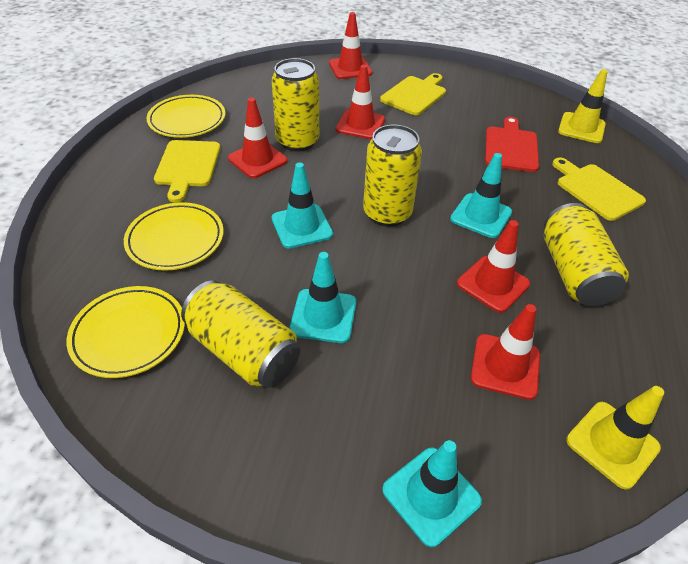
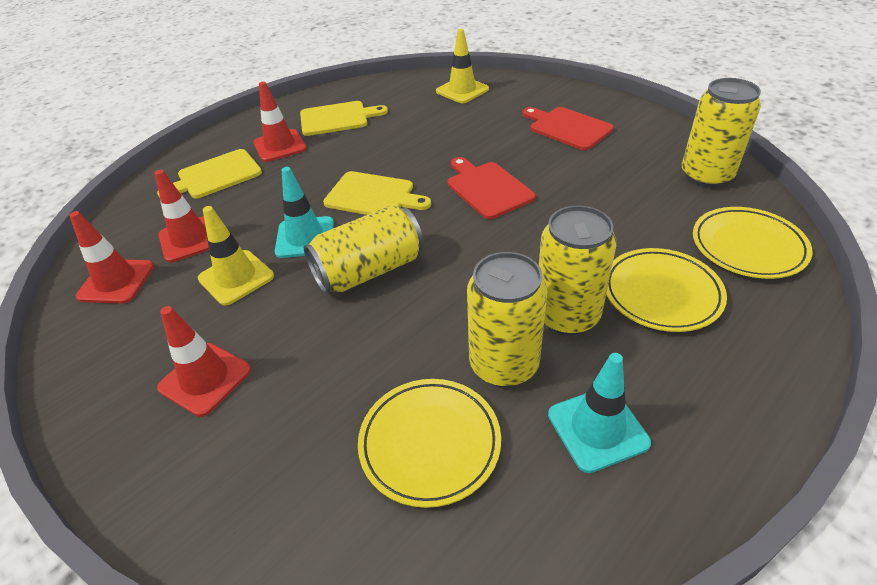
red cutting board: [485,117,539,172] = 1 -> [448,157,536,219] [522,107,614,150] = 2
red traffic cone: [228,98,288,178] [329,12,372,79] [336,65,385,139] [457,220,530,313] [471,304,540,400] = 5 -> [69,211,154,304] [155,170,209,262] [157,306,251,417] [253,82,307,162] = 4
turquoise traffic cone: [272,162,333,249] [289,252,356,343] [382,440,482,547] [450,153,512,238] = 4 -> [275,167,334,258] [548,353,651,473] = 2

